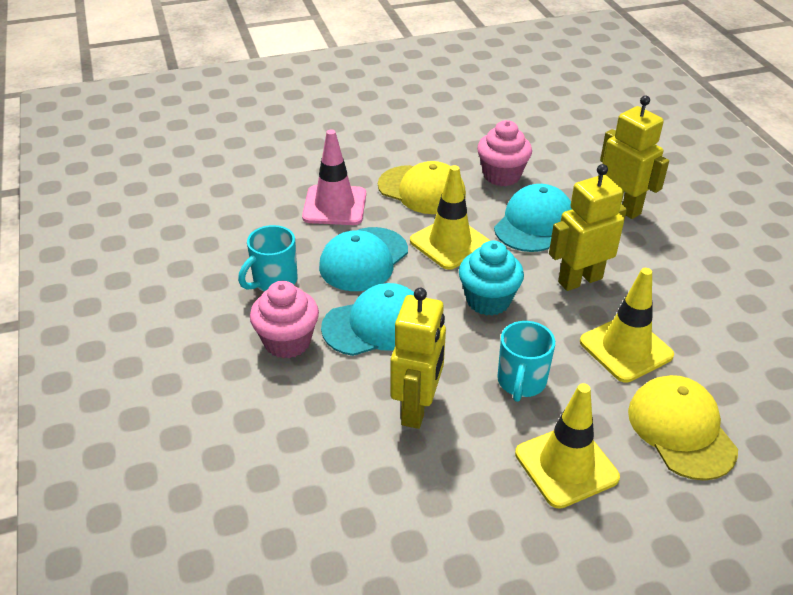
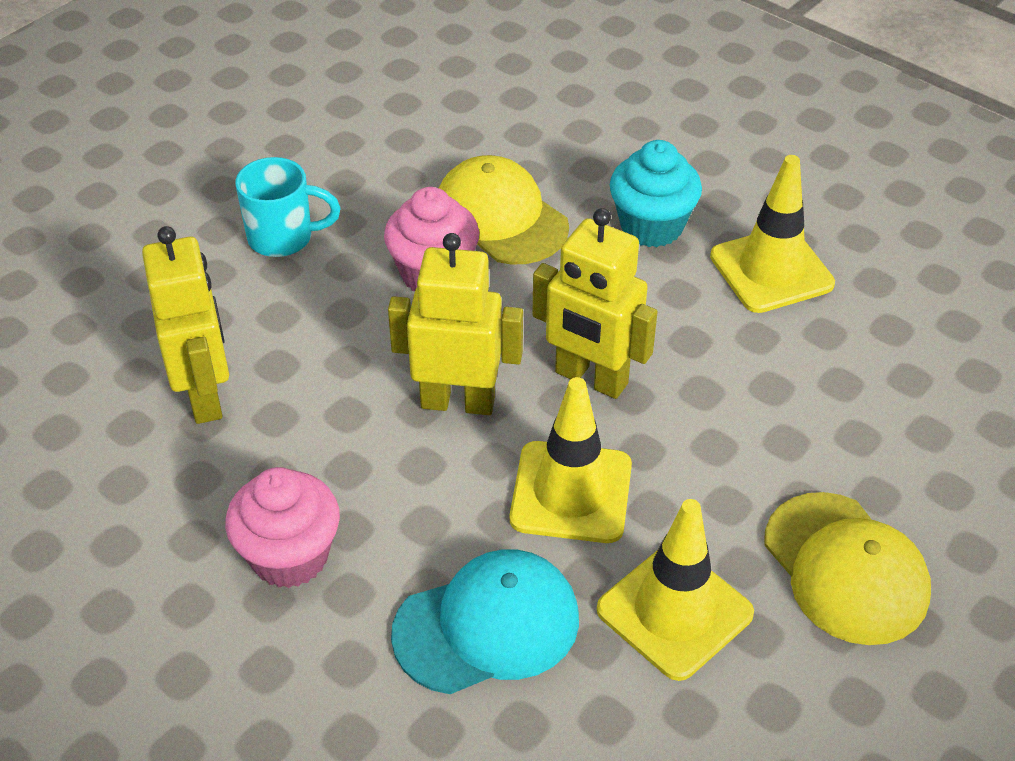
pink traffic cone: [302,129,366,225] = 1 -> none = 0
turquoise cap: [319,227,408,291] [321,283,414,356] [494,184,572,252] = 3 -> [391,549,579,694] = 1
turquoise mug: [238,225,297,292] [497,321,555,402] = 2 -> [235,157,341,257] = 1

